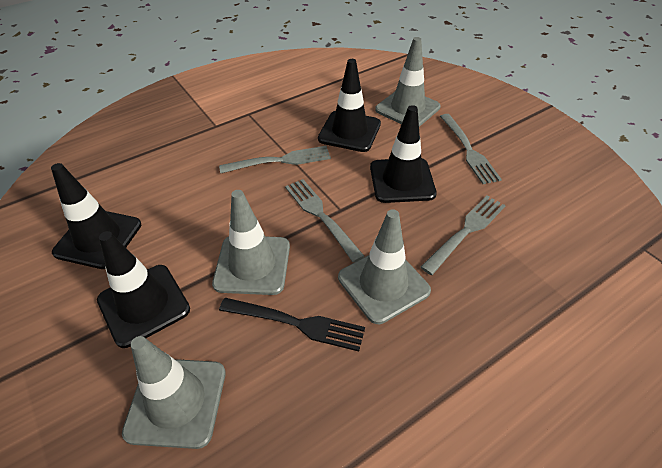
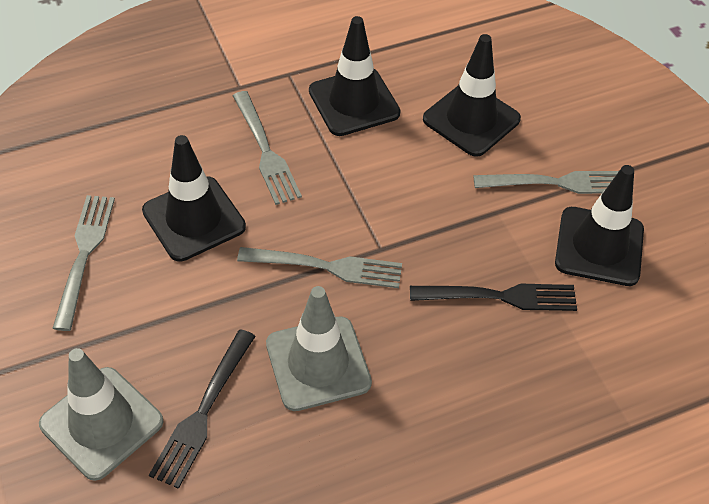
black fork: [219,298,365,352] = 1 -> [149,329,256,489] [410,284,577,311] = 2
grey traffic cone: [122,336,226,449] [212,190,290,295] [338,209,431,324] [375,37,441,127] = 4 -> [39,348,163,481] [266,286,372,411] = 2

